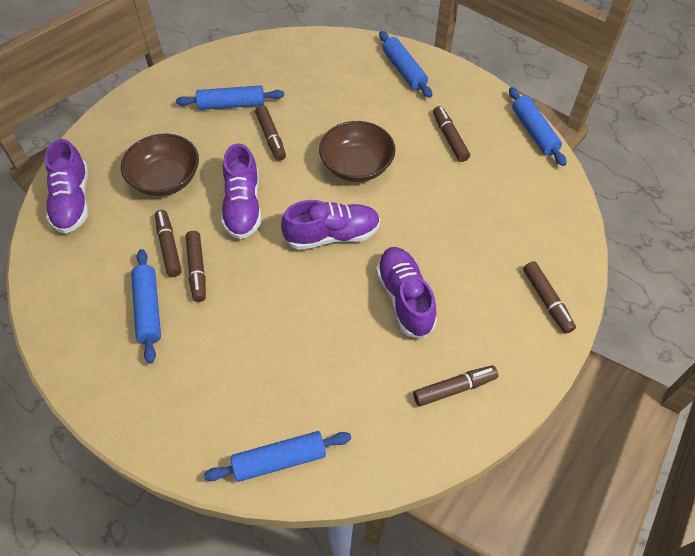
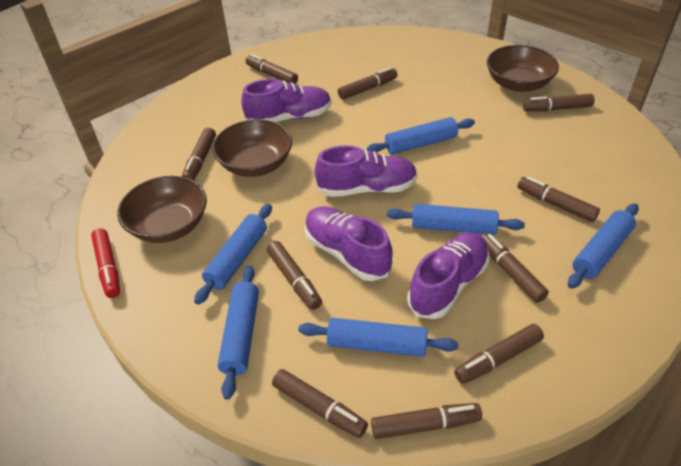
blue rolling pin: [131,249,161,364] [176,85,284,110] [204,431,351,482] [379,31,432,98] [509,87,567,166] = 5 -> [194,204,272,305] [218,265,259,400] [298,318,458,357] [366,117,475,155] [387,204,525,235] [568,203,639,289] = 6
brown bowl: [121,134,199,196] [319,121,396,182] = 2 -> [117,176,207,243] [212,120,292,177] [487,45,559,92] = 3
brown marker: [155,210,182,277] [186,231,206,302] [255,105,286,161] [413,365,498,406] [433,106,470,162] [523,261,576,334] = 6 -> [182,128,216,181] [246,54,298,84] [267,241,322,310] [272,369,368,438] [338,67,397,100] [371,403,482,439] [454,324,544,384] [481,233,549,303] [518,176,600,222] [523,94,595,112] = 10
red marker: none = 0 -> [91,228,120,298] = 1

